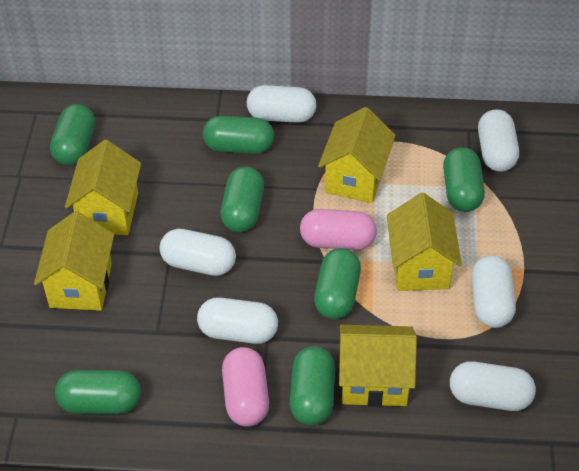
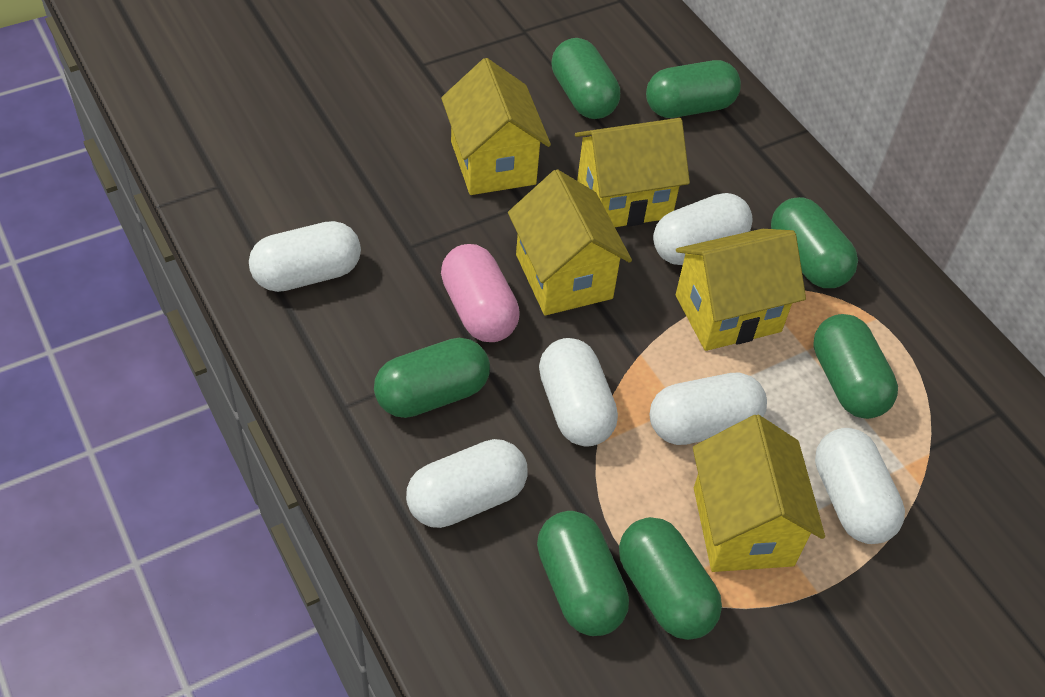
pink capsule: [222,347,269,426] [300,209,377,250] = 2 -> [441,244,520,342] = 1

